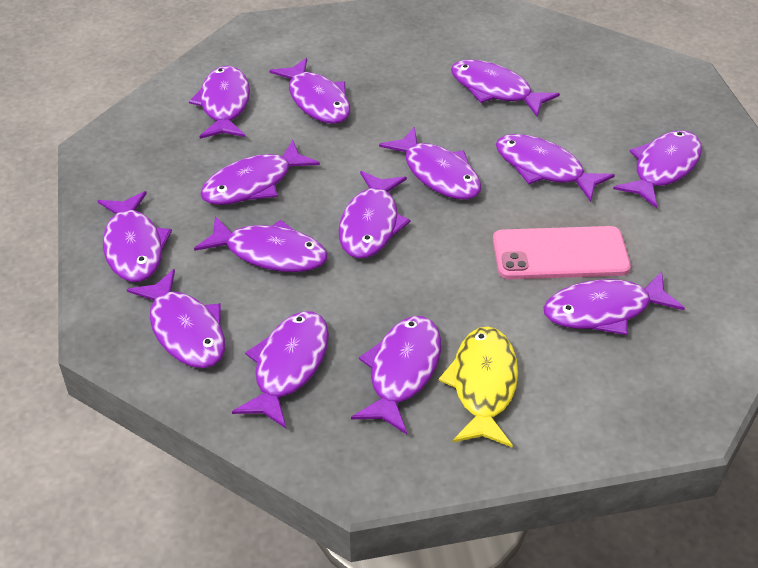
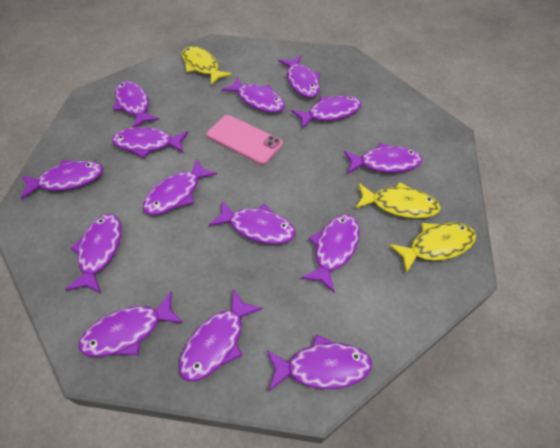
yellow fish: [439,327,518,447] = 1 -> [182,46,232,85] [355,182,441,218] [389,223,476,273] = 3

